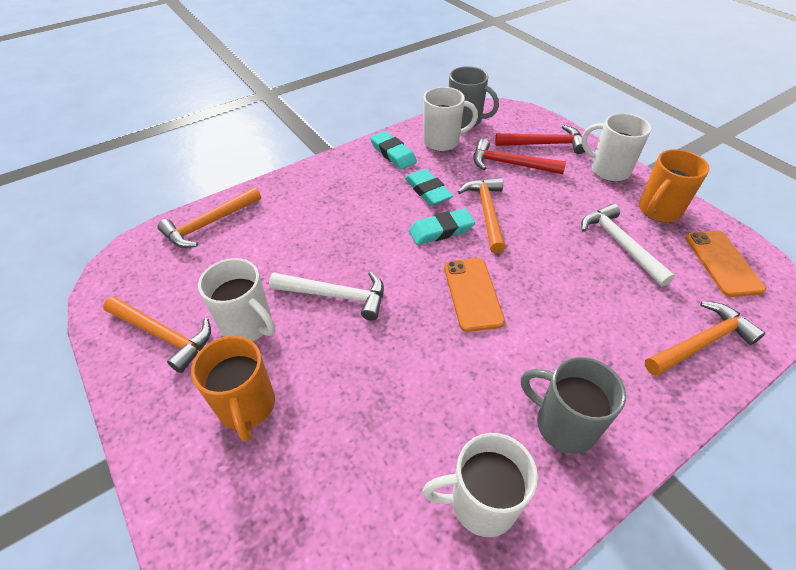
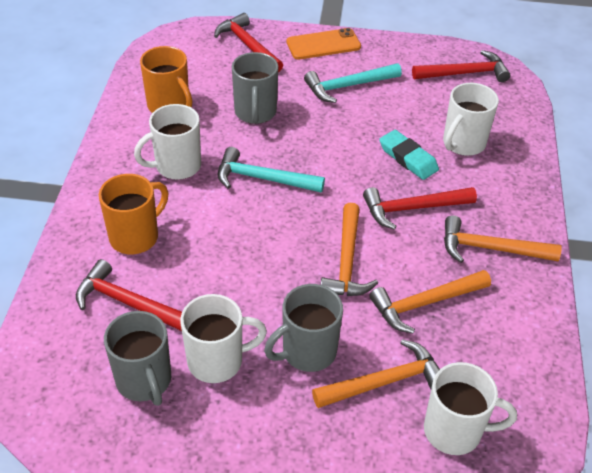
grey mug: [449,66,499,128] [521,357,626,454] = 2 -> [104,311,171,406] [232,52,278,124] [264,284,343,372] = 3
orange phone: [444,258,505,332] [685,231,766,297] = 2 -> [286,28,361,60] = 1
red hammer: [473,138,566,174] [495,125,585,154] = 2 -> [76,259,182,331] [214,13,283,72] [363,187,477,230] [412,50,510,82] = 4
turquoise eraser: [370,131,417,170] [405,169,453,206] [409,209,475,245] = 3 -> [379,130,439,180] = 1
turquoise hammer: none = 0 -> [217,147,325,193] [304,63,402,103] = 2
white hammer: [269,271,384,321] [581,204,675,287] = 2 -> none = 0

